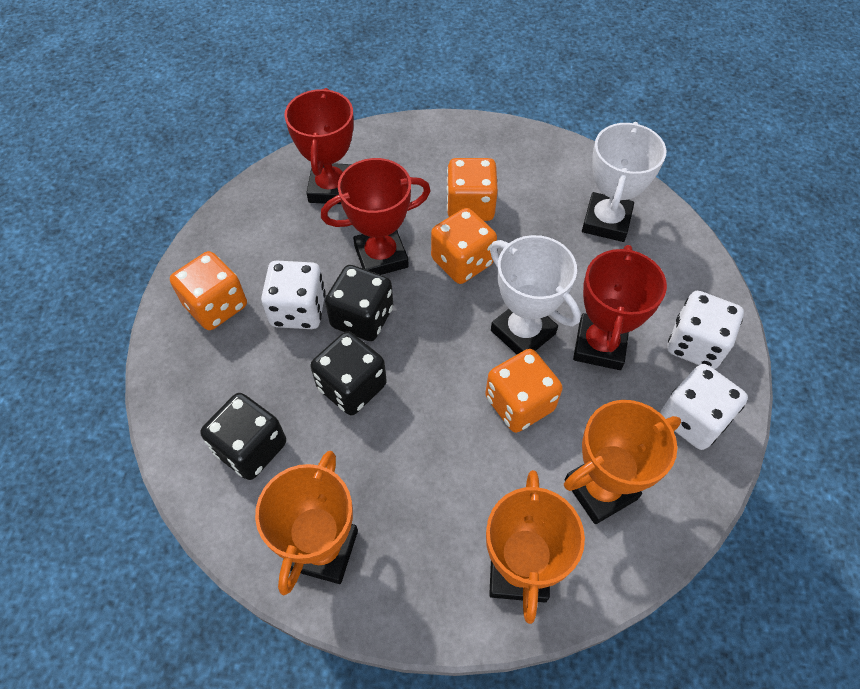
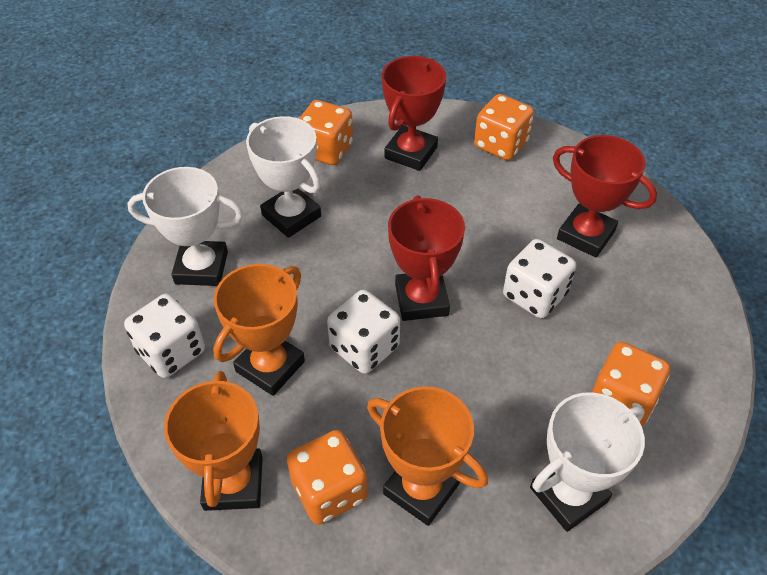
black dice: [200,393,286,480] [310,331,387,415] [325,265,393,341] = 3 -> none = 0
white trophy: [490,235,581,354] [582,122,666,242] = 2 -> [127,167,243,286] [246,116,321,238] [530,392,645,532] = 3

